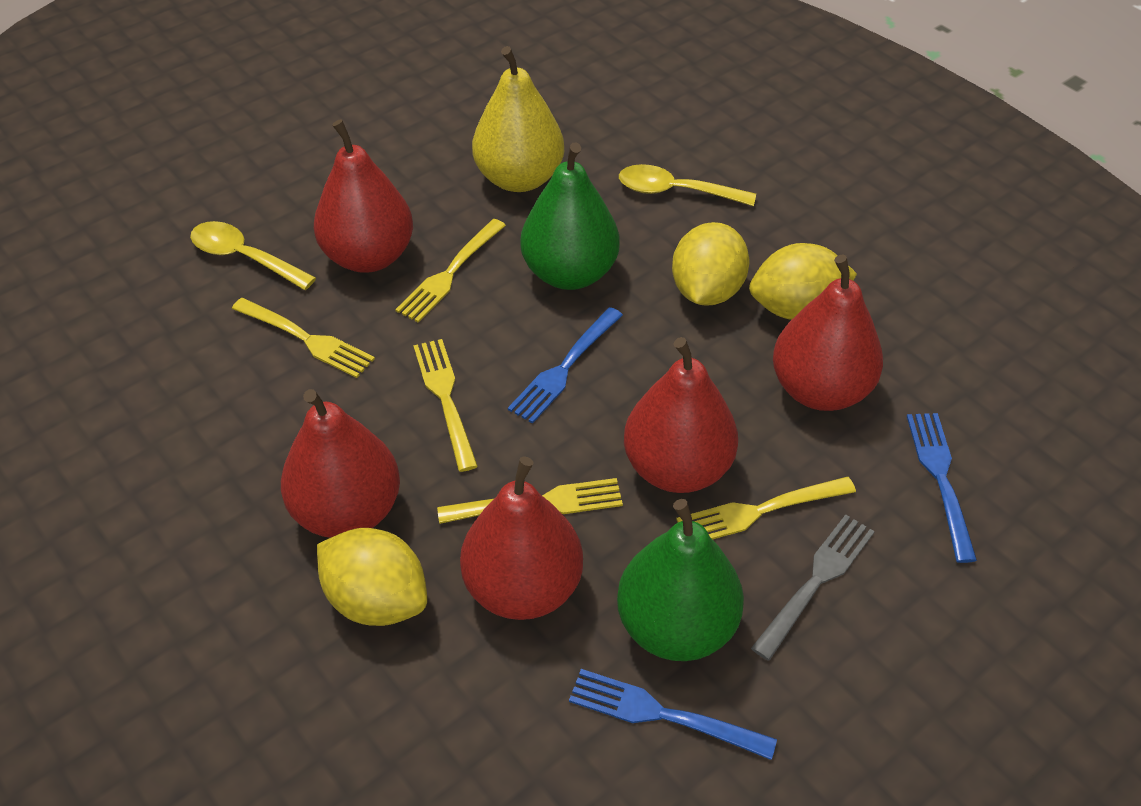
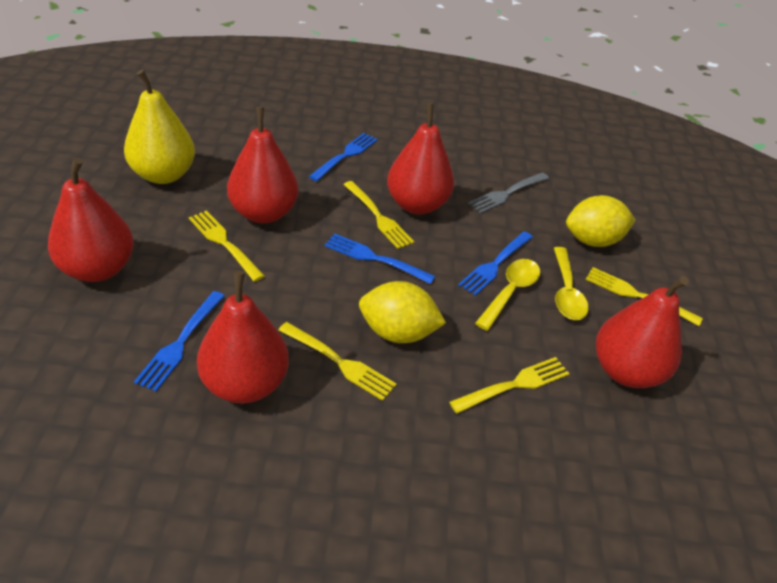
blue fork: [508,307,623,424] [569,669,777,760] [907,413,977,563] = 3 -> [134,291,225,392] [309,133,378,181] [325,233,435,284] [458,231,533,296] = 4
green pear: [520,143,620,290] [617,499,744,661] = 2 -> none = 0
yellow lemon: [317,528,427,626] [672,222,749,306] [749,243,857,320] = 3 -> [359,281,446,343] [566,195,636,247] = 2

